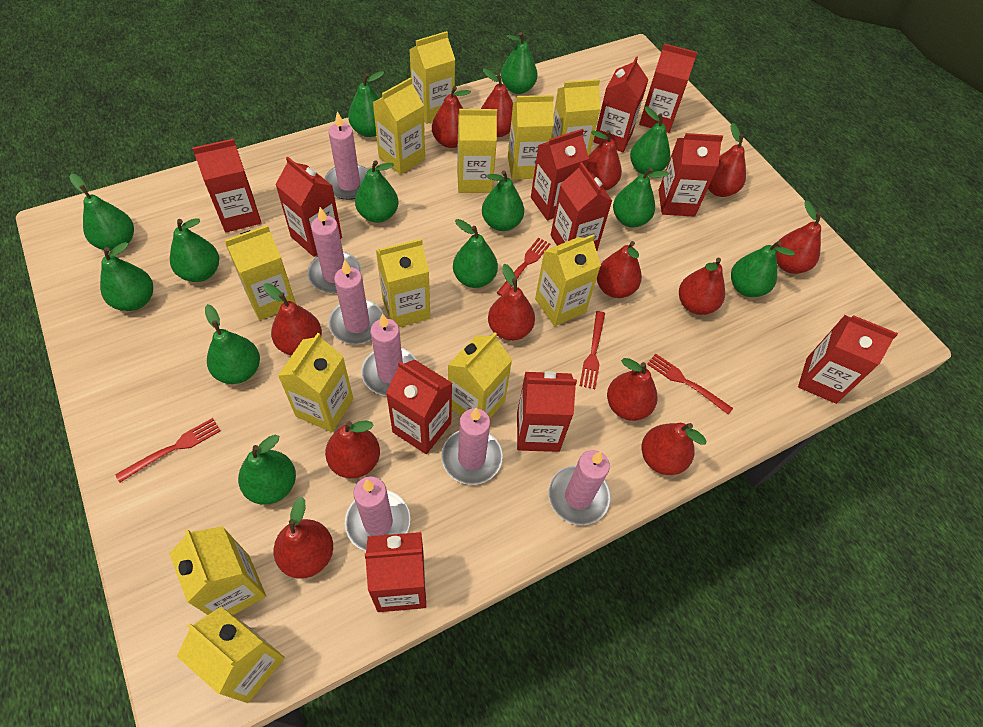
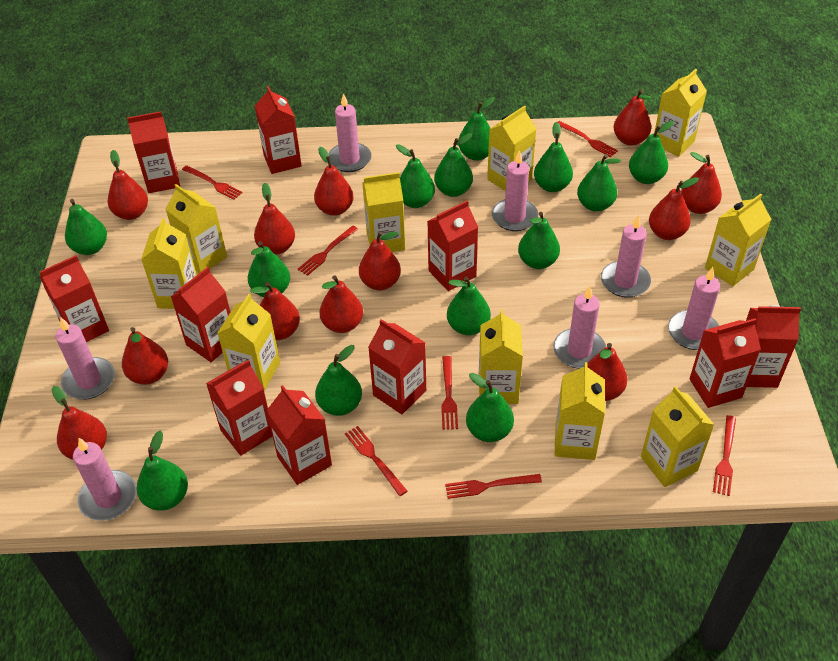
red carton: [192,139,262,232] [275,157,342,257] [365,532,426,612] [386,360,452,454] [517,371,577,452] [531,129,589,221] [551,162,612,251] [593,56,649,152] [639,44,697,133] [659,133,723,217] [798,315,898,404] = 11 -> [40,255,109,342] [127,111,180,193] [171,267,230,362] [206,360,272,456] [255,86,302,174] [266,385,332,485] [368,319,426,414] [427,200,478,291] [689,318,761,408] [746,305,801,388] = 10
red fork: [115,418,220,483] [497,238,550,296] [580,311,605,389] [647,353,733,415] = 4 -> [182,165,243,200] [298,226,358,276] [345,426,407,496] [441,356,458,430] [445,474,542,499] [558,121,618,157] [713,415,736,496] = 7
red pear: [263,283,322,355] [273,497,333,579] [325,420,380,479] [432,86,471,148] [481,68,513,137] [488,264,535,341] [586,130,622,191] [597,241,642,298] [607,358,658,421] [642,423,707,475] [679,258,725,315] [708,123,746,197] [775,201,821,274] = 13 -> [52,386,107,460] [108,150,148,220] [122,327,168,385] [250,282,300,340] [254,183,295,255] [314,147,354,216] [320,275,363,333] [359,231,401,291] [587,343,627,401] [614,89,652,146] [649,177,699,240] [681,152,722,214] = 12
yellow carton: [169,526,266,615] [177,607,285,703] [225,225,296,320] [278,333,353,433] [373,77,425,175] [376,238,430,327] [409,31,455,124] [448,333,512,418] [457,109,497,193] [508,95,554,180] [535,234,601,326] [551,79,600,156] = 12 -> [141,218,197,309] [166,184,227,273] [217,294,280,390] [362,172,405,252] [479,309,523,404] [487,105,536,191] [554,362,605,460] [641,386,715,487] [655,69,707,157] [705,194,772,286] = 10

